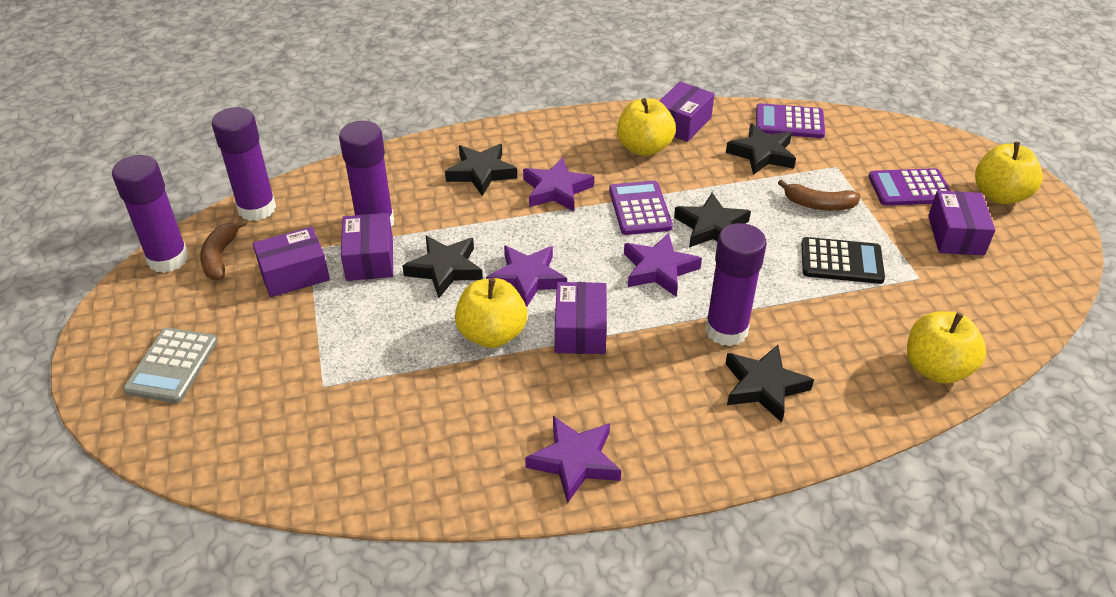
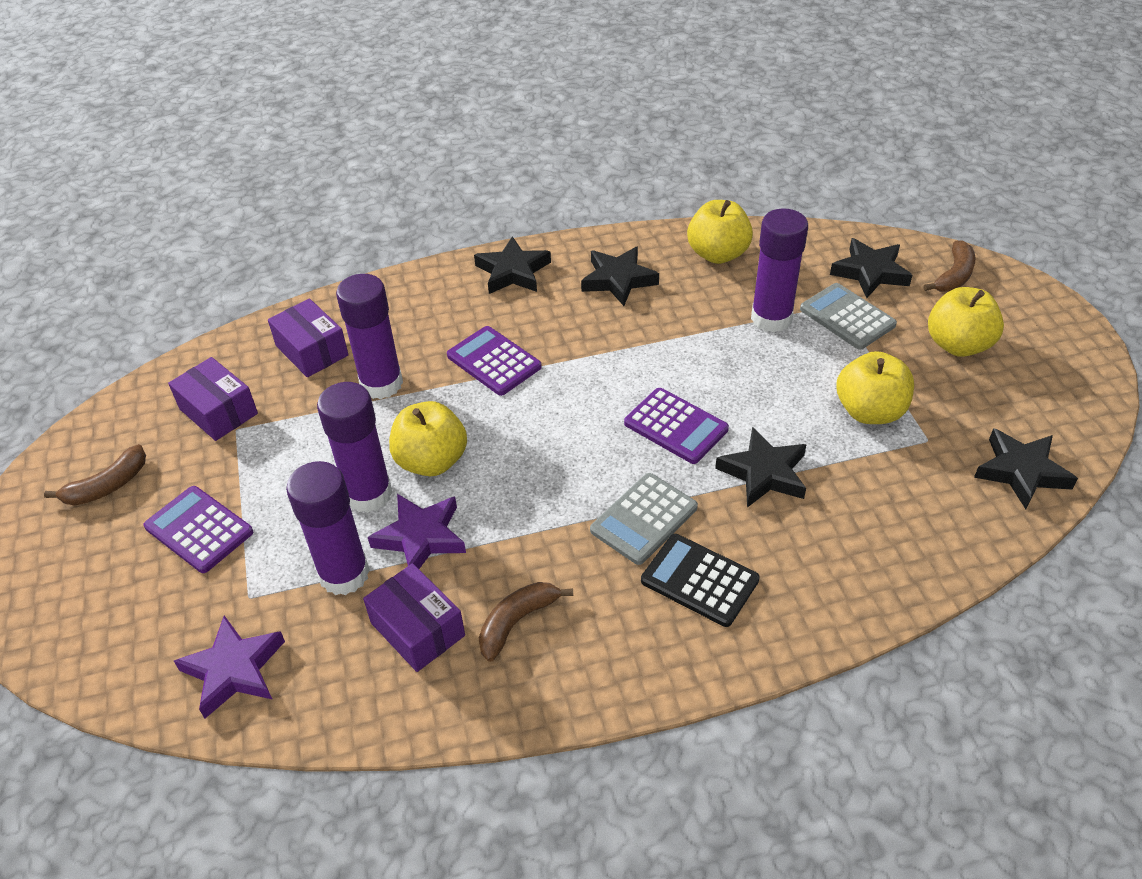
brown banana: [200,219,247,280] [778,179,861,211] = 2 -> [44,444,146,506] [479,582,573,662] [924,240,975,292] = 3
grey calculator: [123,328,218,403] = 1 -> [590,473,698,565] [800,283,897,350] = 2
purple box: [253,227,330,297] [341,213,393,281] [555,282,607,354] [659,82,714,142] [928,191,995,255] = 5 -> [168,357,258,441] [268,299,349,377] [363,564,465,672] = 3
purple star: [486,246,567,307] [523,157,594,212] [525,416,621,503] [624,233,702,297] = 4 -> [174,616,285,718] [368,494,466,569] = 2

